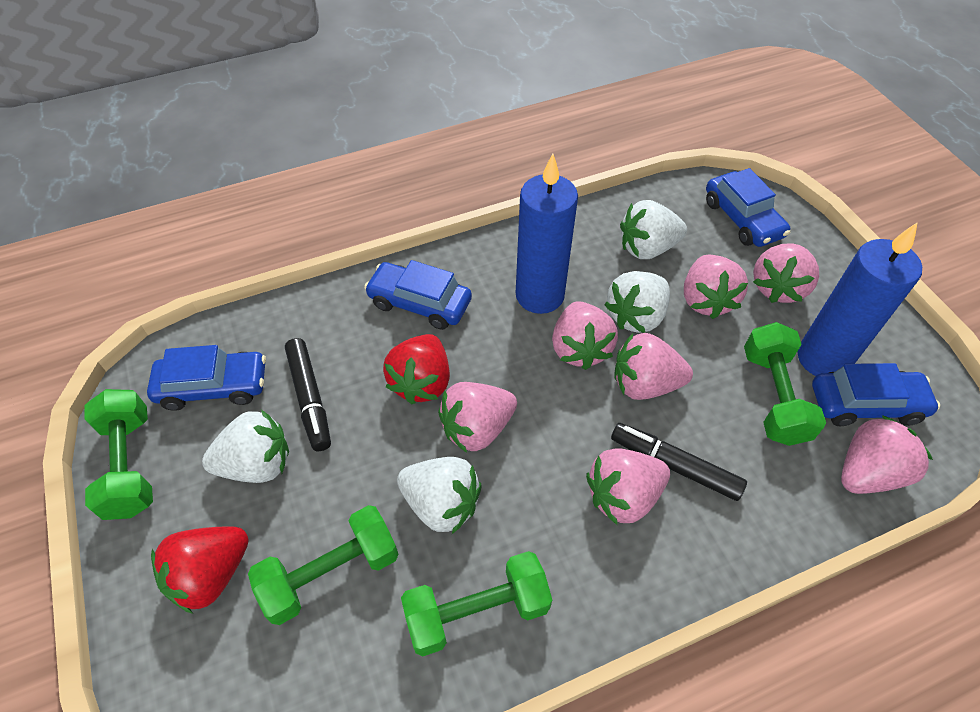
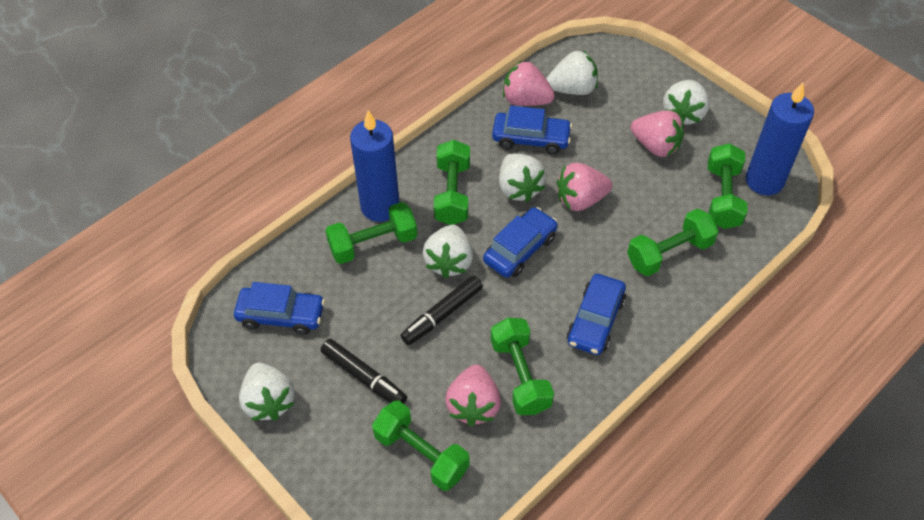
green dumbbell: [85,389,153,520] [248,505,399,625] [401,551,552,656] [744,322,826,446] = 4 -> [325,202,417,264] [372,400,470,491] [434,140,470,225] [491,318,554,415] [627,209,719,276] [708,143,748,229] = 6
pink strawberry: [438,382,517,453] [552,301,618,370] [586,448,670,525] [614,333,693,400] [684,255,748,319] [753,243,819,303] [841,415,933,494] = 7 -> [445,365,501,426] [503,60,555,106] [557,163,612,211] [631,110,685,157] = 4
red strawberry: [151,526,249,614] [383,334,450,404] = 2 -> none = 0
white strawberry: [202,410,289,483] [397,457,482,534] [604,271,670,333] [620,200,687,259] = 4 -> [239,363,295,421] [423,225,473,278] [499,153,546,202] [546,50,598,95] [663,80,710,125] = 5

